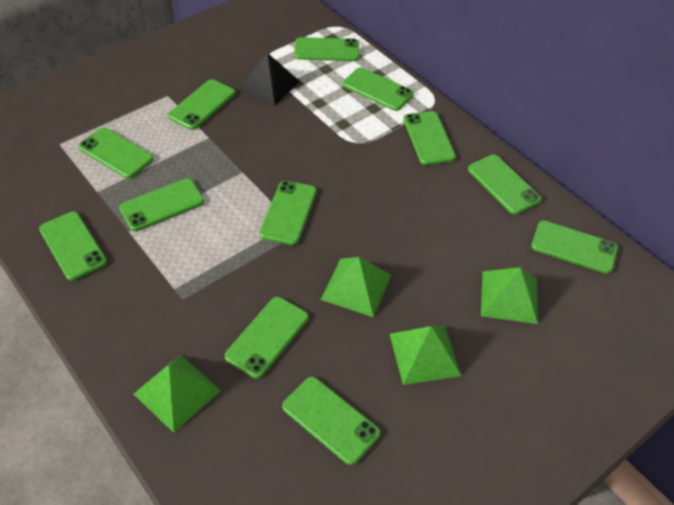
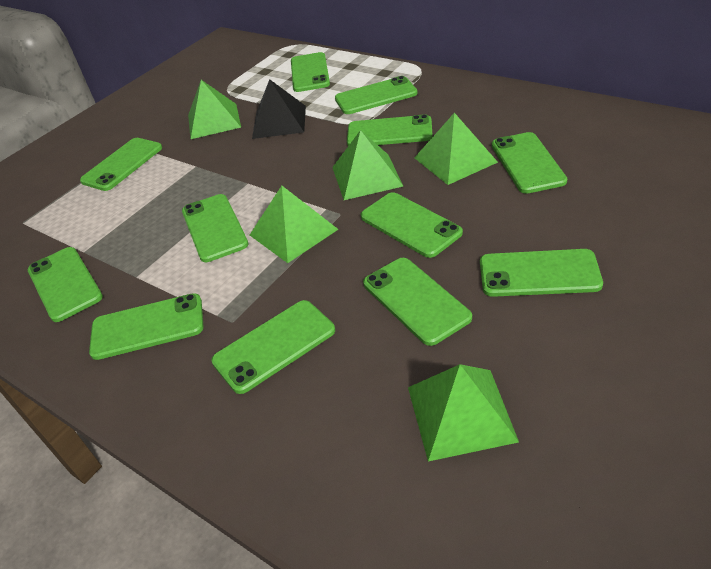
green pyramid: [134,354,221,433] [321,257,391,317] [390,326,461,385] [481,267,538,324] = 4 -> [188,80,241,139] [250,186,339,263] [332,130,403,200] [408,364,519,461] [414,113,498,185] = 5

